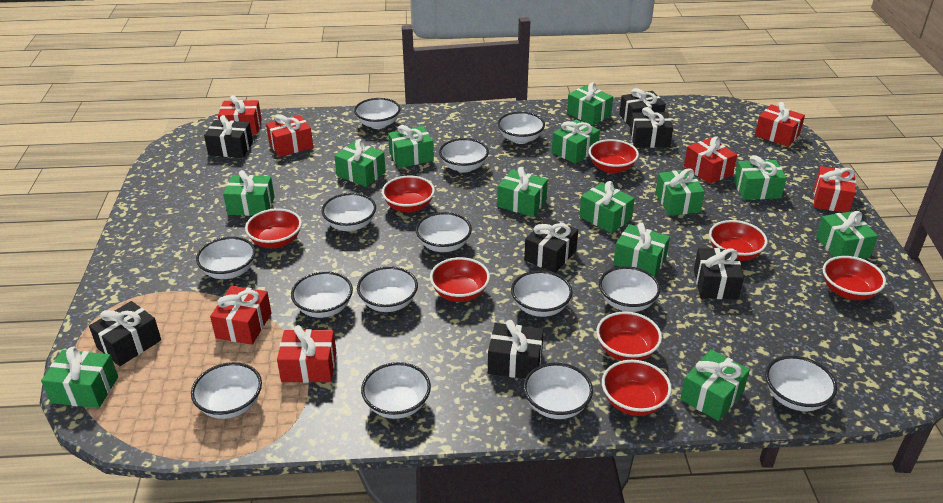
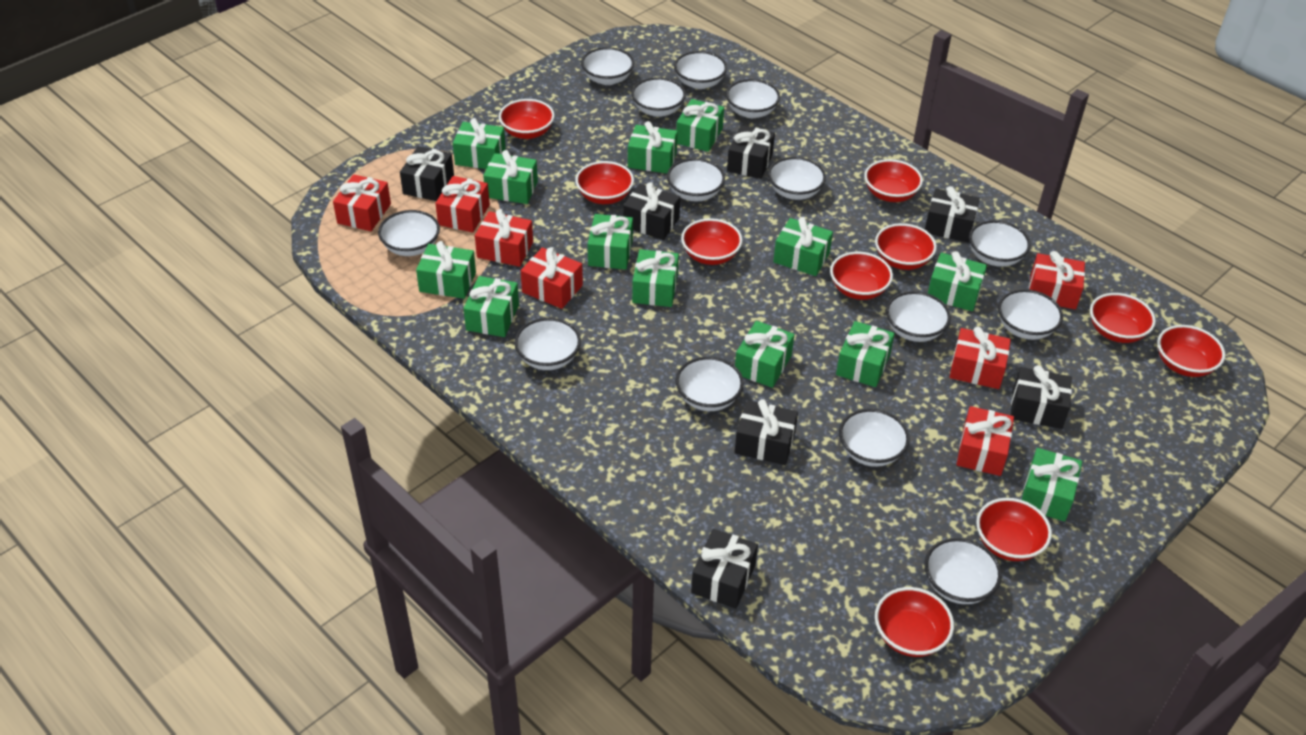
red bowl: [245,208,302,248] [382,176,435,213] [430,257,490,302] [589,139,639,174] [596,311,662,361] [602,360,672,416] [709,220,768,261] [823,256,886,300] = 8 -> [499,99,555,139] [575,161,634,204] [681,218,742,265] [830,252,893,300] [864,159,923,202] [875,223,937,270] [875,587,954,657] [976,498,1052,561] [1090,293,1156,343] [1157,325,1225,377] = 10

